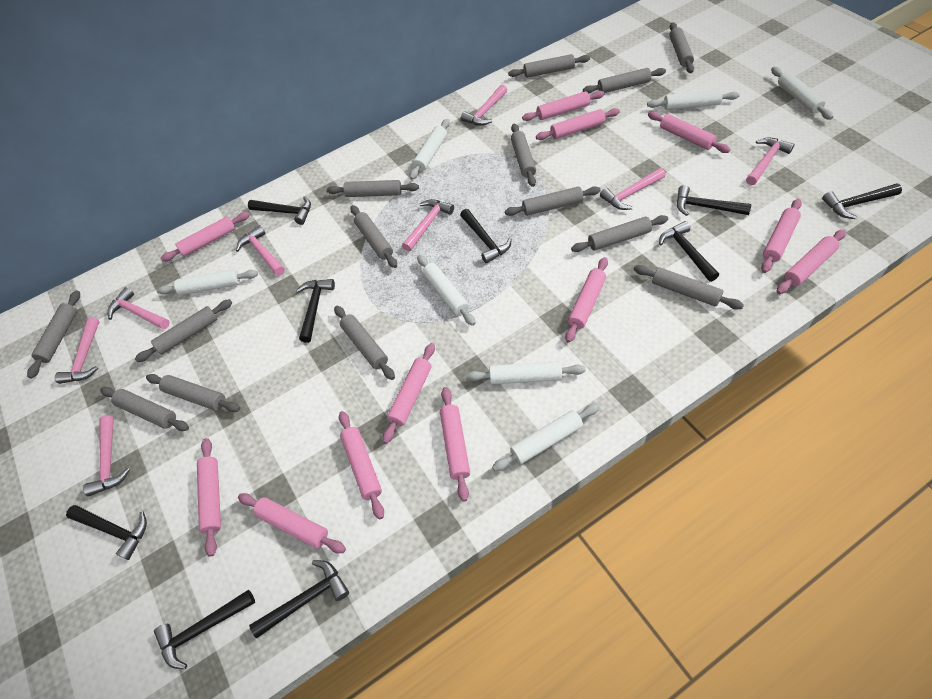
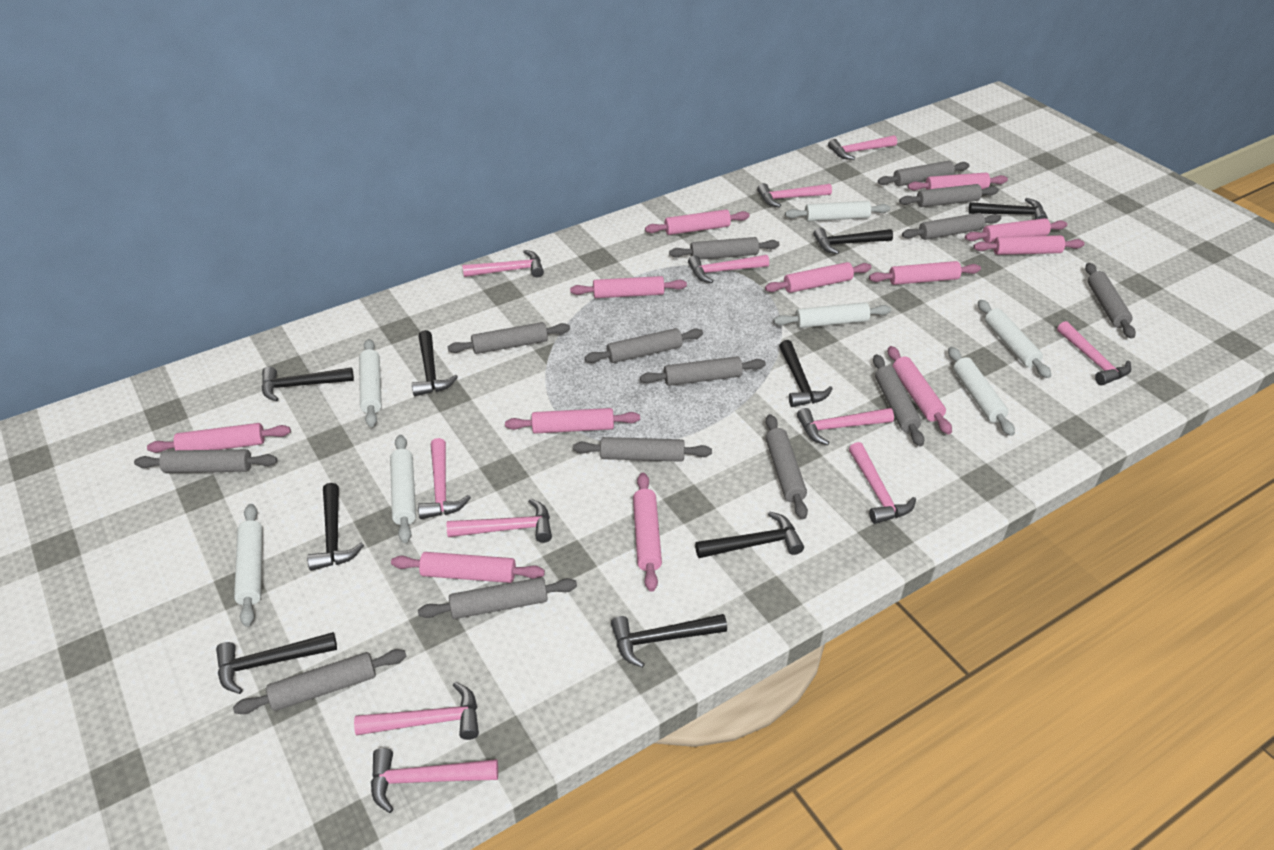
pink hammer: [55,317,99,384] [83,415,130,496] [107,287,170,330] [236,225,285,276] [402,199,454,251] [461,85,507,126] [600,168,666,210] [746,138,795,185] = 8 -> [354,682,479,740] [371,748,498,813] [418,438,471,519] [447,498,552,543] [462,250,544,277] [688,255,769,283] [757,183,832,207] [797,408,894,445] [828,135,897,160] [849,442,916,524] [1057,321,1131,385] = 11

